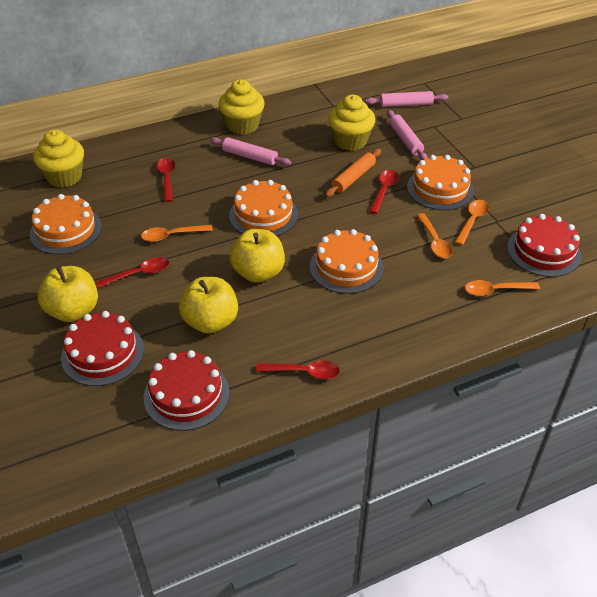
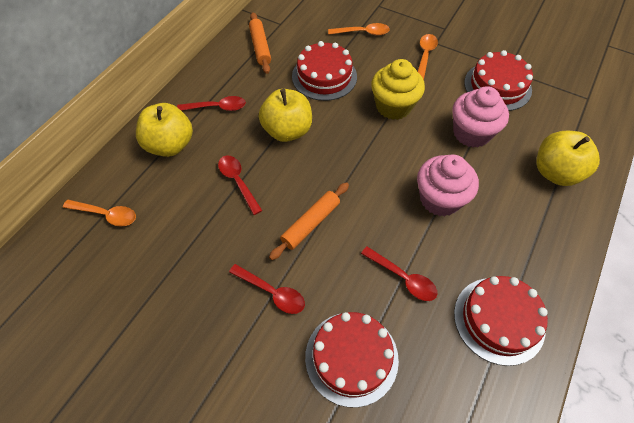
orange cake: [30,194,102,254] [229,180,298,236] [310,229,383,294] [407,155,474,210] = 4 -> none = 0
orange rolling pin: [325,149,381,197] = 1 -> [249,12,271,74] [269,182,349,260] = 2
orange spoon: [141,225,213,242] [417,213,453,258] [455,200,489,245] [465,280,540,296] = 4 -> [63,200,136,226] [328,23,390,36] [418,34,438,80] = 3
pink cupcake: none = 0 -> [417,154,479,216] [452,86,509,148] = 2
pink rolling pin: [210,137,291,166] [365,91,448,107] [387,110,427,160] = 3 -> none = 0
red cake: [61,311,144,386] [144,350,230,431] [507,214,581,277] = 3 -> [292,41,357,101] [305,312,399,407] [454,276,548,366] [464,50,533,111] = 4
yellow cupcake: [33,129,84,188] [218,79,265,134] [328,95,375,151] = 3 -> [371,59,425,120] = 1

